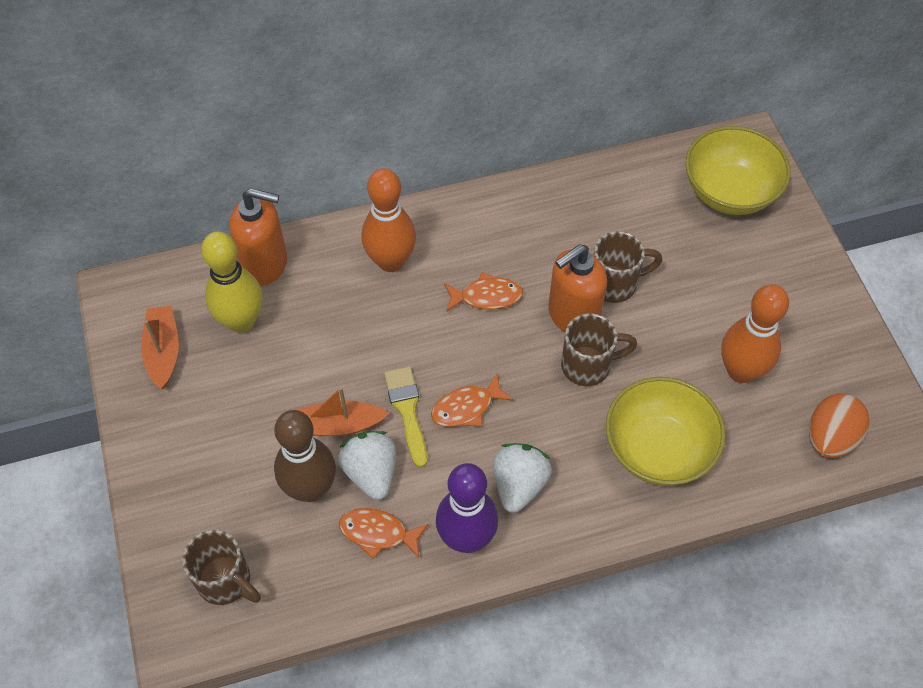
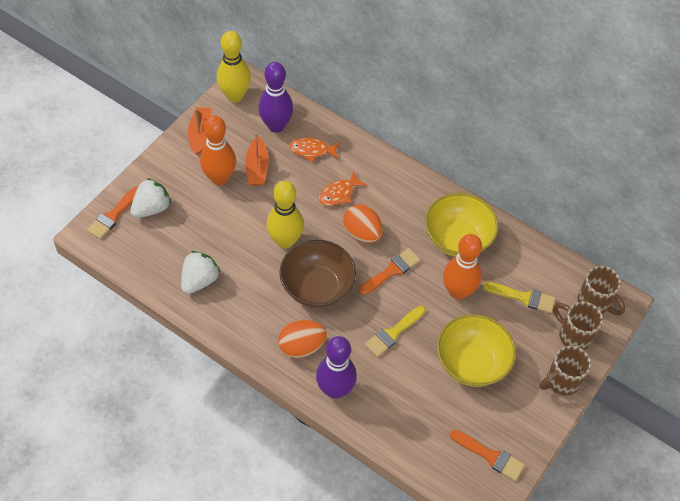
brown bowl: none = 0 -> [279,240,356,308] = 1
brown bowling pin: [274,410,336,502] = 1 -> none = 0
orange brush: none = 0 -> [87,186,138,239] [359,248,420,295] [450,430,525,481] = 3
orange egg: [809,394,870,458] = 1 -> [278,320,327,358] [343,204,383,243] = 2
orange fish: [339,508,429,559] [431,374,514,427] [444,272,523,312] = 3 -> [289,137,340,162] [319,171,367,206] = 2
orange soap dispenser: [230,188,287,286] [548,244,607,332] = 2 -> none = 0
purple bowling pin: [436,463,498,553] = 1 -> [259,62,293,133] [316,336,357,399] = 2
yellow bowling pin: [201,232,263,333] = 1 -> [217,31,251,102] [266,181,304,249] = 2
yellow brush: [384,366,427,468] = 1 -> [365,306,426,357] [483,282,556,313] = 2

